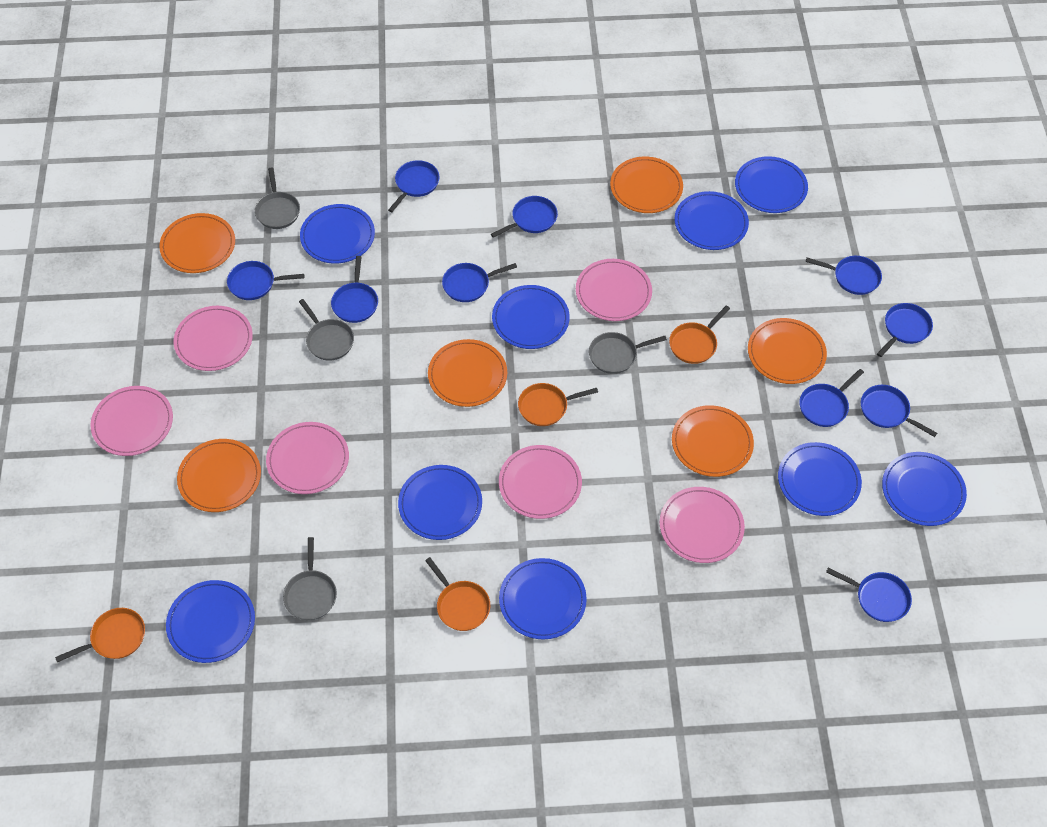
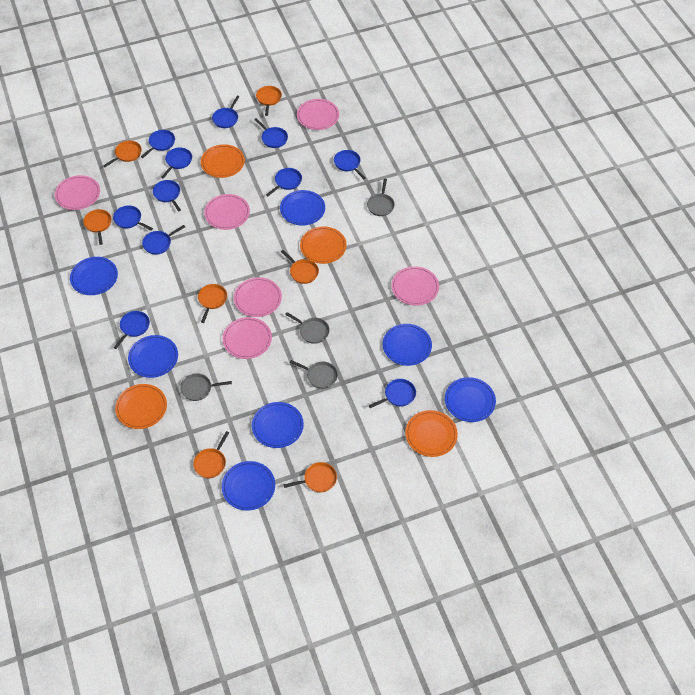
blue pan: [227,261,304,300] [331,256,378,323] [388,160,440,212] [442,263,517,302] [491,196,558,238] [799,369,864,427] [806,256,882,295] [826,567,912,622] [861,385,937,437] [877,303,933,357] = 10 -> [113,205,153,231] [113,311,150,349] [141,130,175,158] [142,225,185,255] [153,180,181,212] [161,148,192,178] [212,96,240,128] [254,118,288,148] [266,168,302,196] [334,150,366,179] [369,379,416,408] = 11
blue plate: [166,580,255,663] [300,204,375,264] [398,465,482,540] [492,285,570,349] [499,558,587,639] [674,191,749,250] [735,156,808,213] [778,442,862,516] [882,452,967,526] = 9 -> [70,257,118,295] [128,335,178,378] [222,461,275,511] [252,402,304,448] [280,190,325,225] [383,324,432,366] [445,377,496,422] = 7
orange pan: [55,608,145,662] [425,557,490,631] [518,383,598,426] [669,306,730,364] = 4 -> [83,209,112,245] [103,140,142,167] [193,431,229,478] [198,284,227,323] [256,86,282,116] [281,250,319,284] [284,462,337,492] = 7
orange plate: [159,213,235,273] [177,439,261,512] [428,339,507,407] [610,157,683,213] [672,405,754,477] [748,318,827,384] = 6 -> [115,384,167,429] [201,144,245,178] [300,227,347,264] [405,410,458,457] = 4

